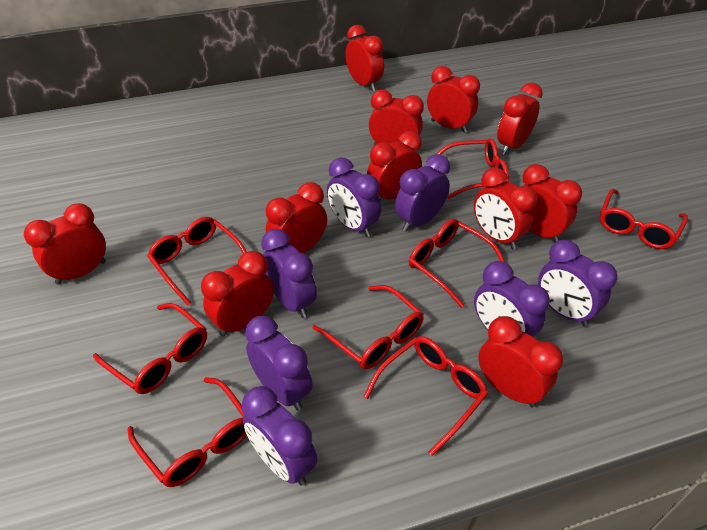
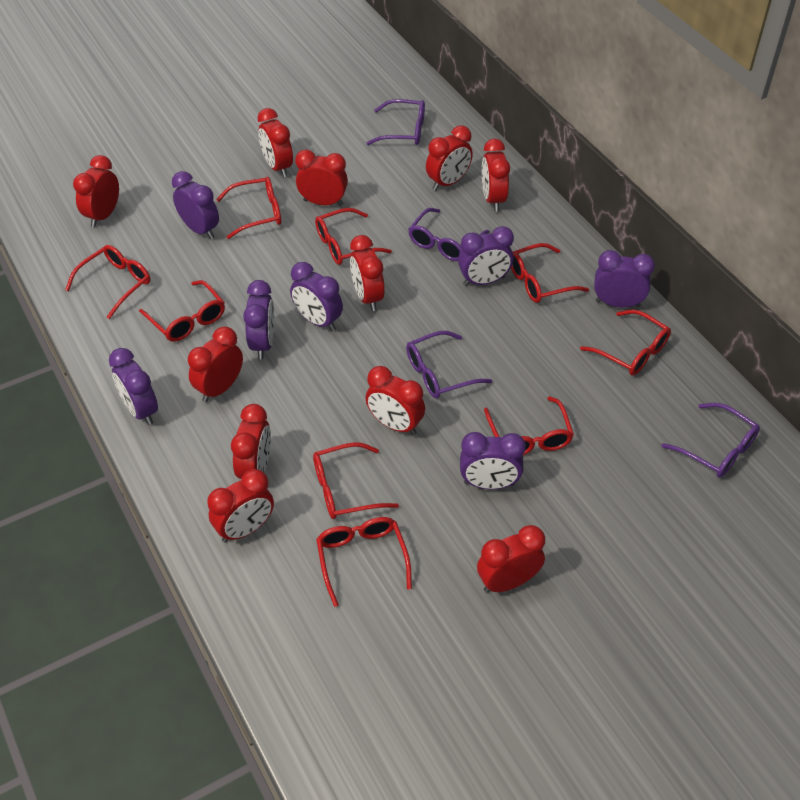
purple glasses: none = 0 -> [367,99,425,145] [406,331,492,398] [408,208,490,261] [661,403,760,478] = 4
red glasses: [93,303,207,394] [128,377,247,487] [147,217,247,306] [312,285,424,370] [363,336,488,456] [409,219,505,308] [435,138,509,199] [600,189,688,249] = 8 -> [65,245,150,319] [139,280,225,342] [216,177,281,239] [313,442,399,519] [315,208,392,265] [316,517,412,607] [484,396,574,455] [511,243,589,303] [580,310,671,375] = 9

